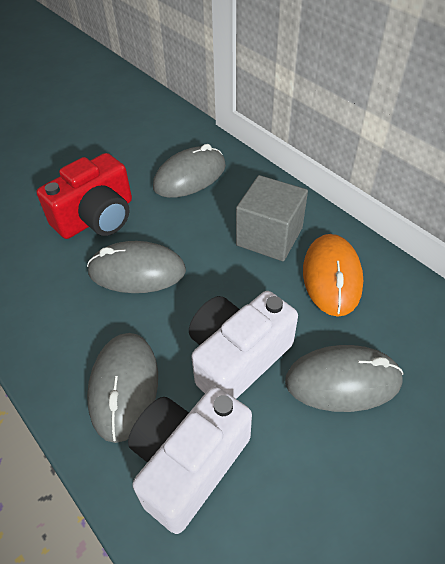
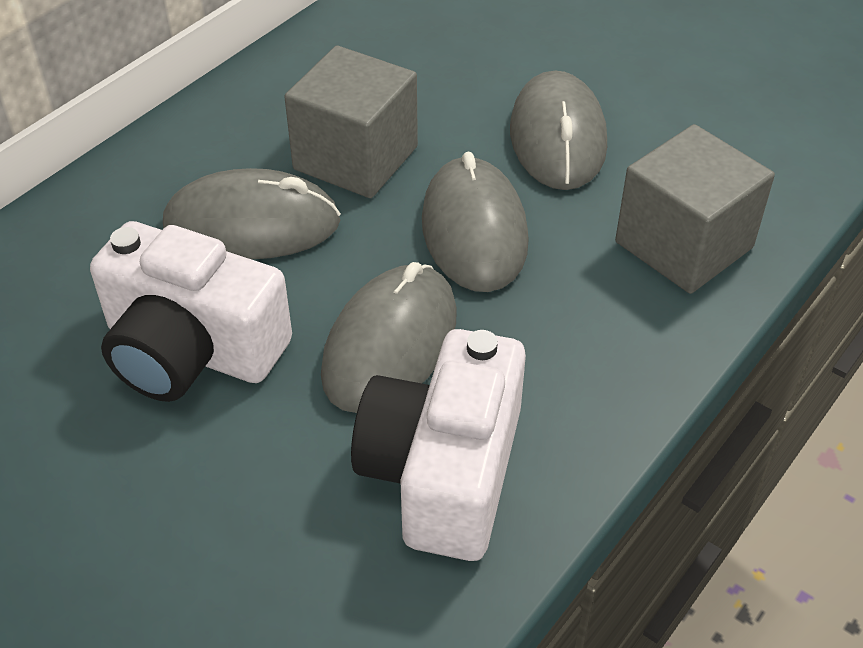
grey cube: [236,175,308,261] = 1 -> [284,45,418,198] [615,124,775,294] = 2
orange mouse: [303,234,363,317] = 1 -> none = 0
red camera: [37,153,132,239] = 1 -> none = 0

